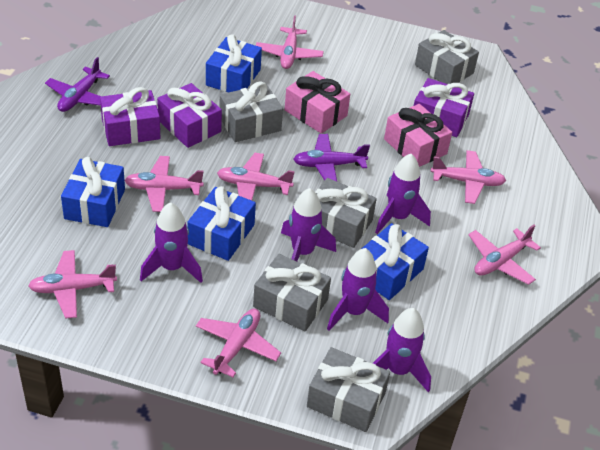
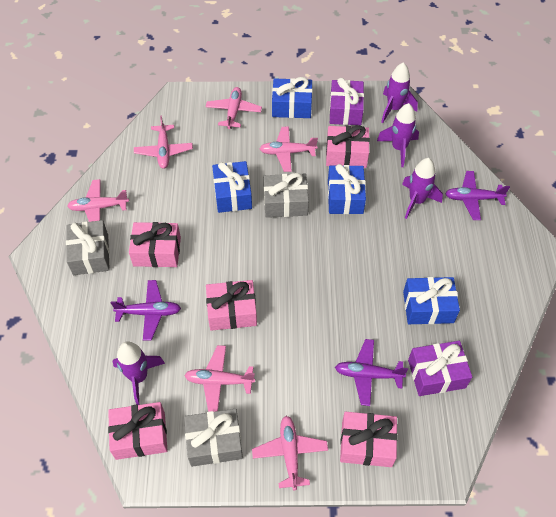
grey gift: [219,82,283,142] [253,254,331,332] [307,347,390,432] [315,178,377,248] [415,30,479,84] = 5 -> [66,220,110,275] [184,409,243,467] [263,173,309,218] = 3
pink gift: [285,71,350,134] [384,104,452,167] = 2 -> [108,402,167,460] [129,222,181,267] [206,280,257,331] [326,125,370,168] [340,412,398,467] = 5
pink plane: [28,250,117,318] [125,156,204,212] [196,309,281,377] [217,153,295,201] [256,15,324,69] [431,150,506,204] [468,224,541,285] = 7 -> [67,179,129,222] [134,115,193,169] [184,345,255,412] [205,87,262,129] [252,416,328,490] [260,127,318,172] = 6
purple gift: [100,87,160,146] [157,83,222,148] [414,78,474,137] = 3 -> [330,78,364,125] [408,341,472,396] = 2
purple plane: [45,57,110,112] [293,134,370,181] = 2 -> [111,280,181,341] [335,339,408,406] [445,171,510,220] = 3
purple rocket: [140,202,203,283] [281,188,336,261] [327,248,389,330] [373,308,431,392] [375,154,431,234] = 5 -> [112,341,165,405] [377,103,419,167] [381,62,418,123] [402,158,443,219] = 4

